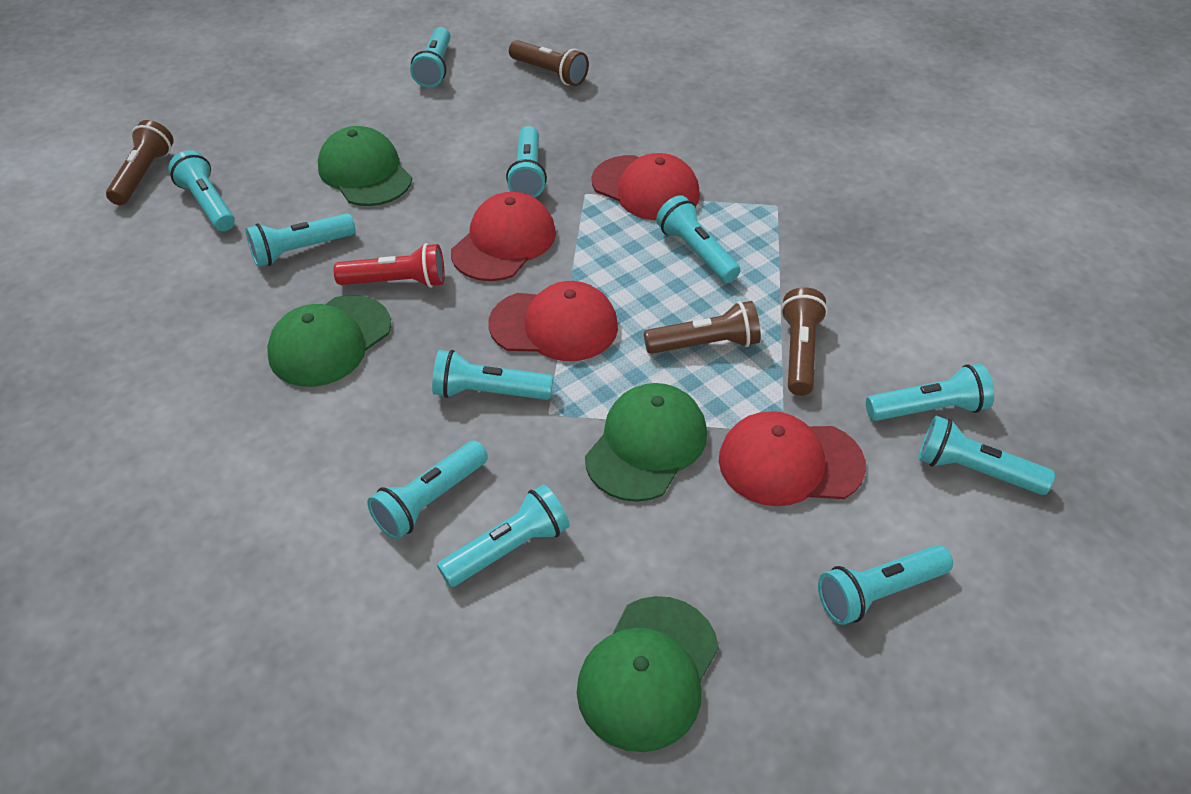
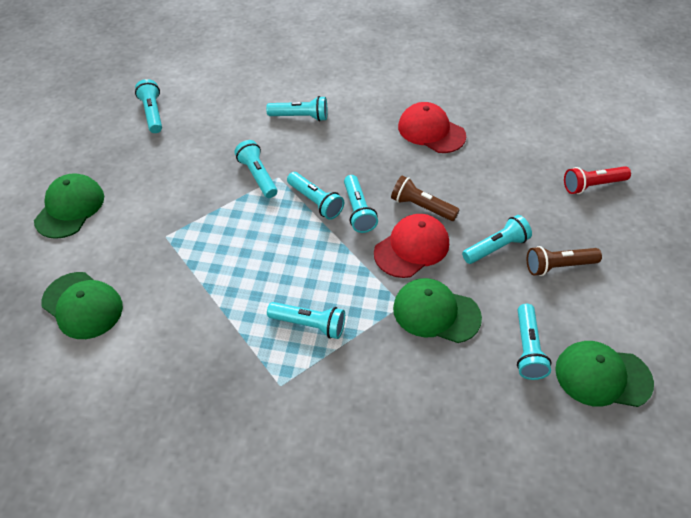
brown flashlight: [106,120,174,205] [509,40,589,86] [644,301,761,354] [781,287,828,396] = 4 -> [391,176,460,221] [527,246,602,276] = 2
red cap: [451,192,556,281] [489,281,618,361] [592,153,700,221] [719,411,866,506] = 4 -> [374,214,449,278] [398,102,466,153] = 2
turquoise flashlight: [168,150,235,231] [246,213,356,267] [367,441,488,540] [410,27,451,88] [432,350,553,400] [437,485,570,587] [506,126,547,198] [656,195,741,283] [818,545,953,625] [866,364,994,421] [918,416,1055,495] = 11 -> [135,79,162,133] [234,140,277,198] [266,96,327,121] [267,302,345,339] [287,172,344,220] [344,175,378,233] [462,215,532,264] [517,304,551,380] = 8

